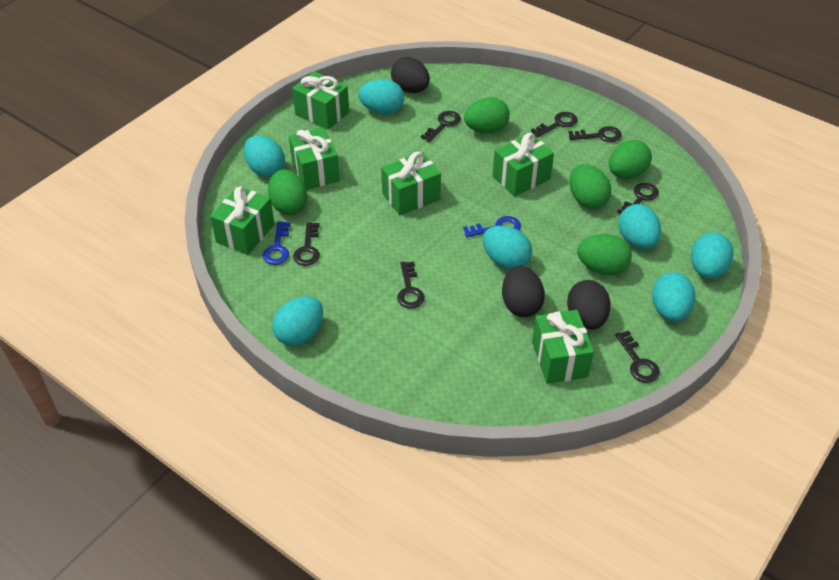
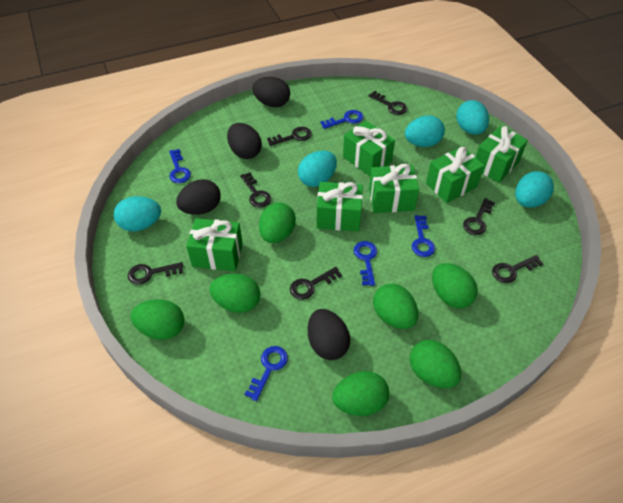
black egg: [391,57,430,93] [502,266,545,317] [567,280,611,330] = 3 -> [176,179,221,215] [227,123,262,159] [252,77,290,107] [308,309,350,360] = 4
blue key: [262,221,290,265] [463,216,521,237] = 2 -> [169,149,191,183] [244,346,288,401] [320,110,363,129] [354,241,377,286] [412,215,435,257] = 5
green egg: [268,170,307,215] [464,97,510,133] [569,164,611,209] [577,234,632,275] [609,140,652,179] = 5 -> [131,299,184,340] [209,274,261,313] [259,202,296,243] [332,371,389,416] [373,283,418,329] [410,340,461,388] [432,263,478,308] = 7
turquoise egg: [244,135,285,177] [272,296,323,346] [358,79,404,114] [483,226,532,270] [618,204,661,249] [652,272,696,322] [691,232,734,279] = 7 -> [114,196,161,231] [298,151,337,187] [405,115,445,147] [456,100,489,135] [515,171,554,208] = 5

